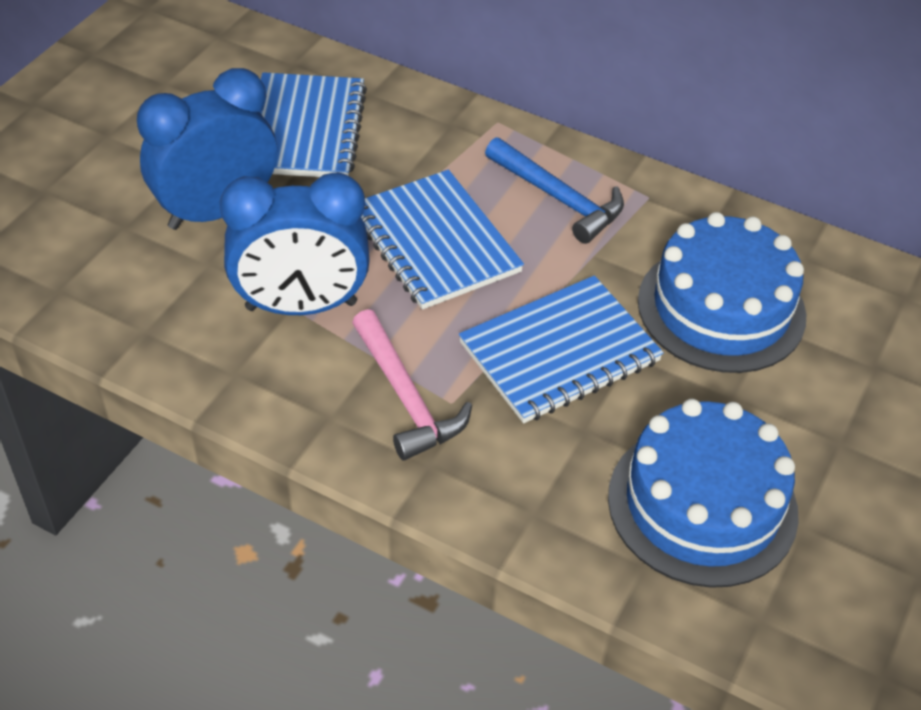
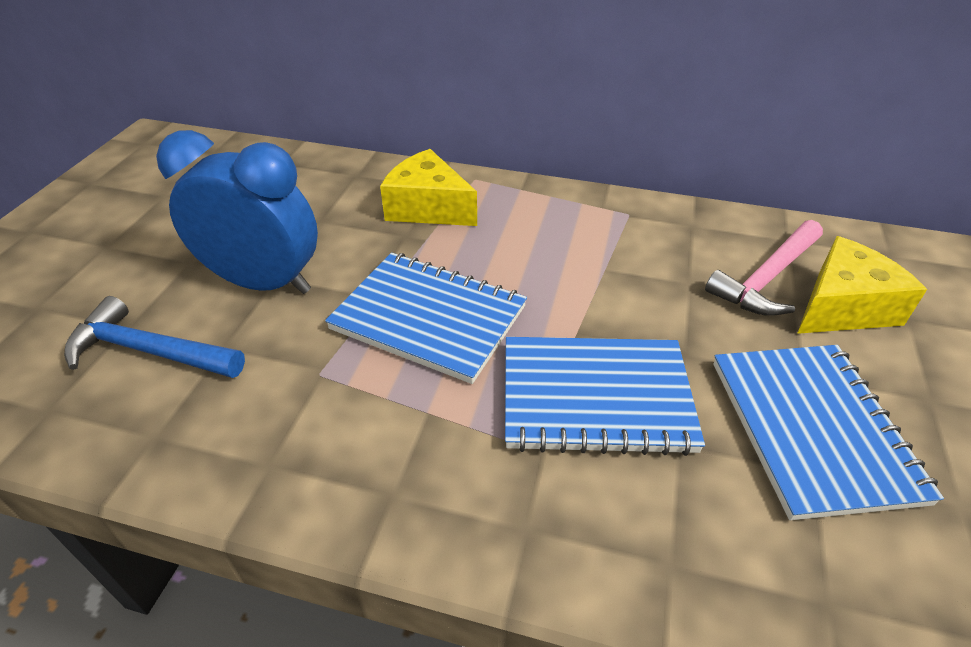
blue cake: [608,399,799,588] [638,212,806,373] = 2 -> none = 0
blue clock: [137,68,277,230] [220,172,370,315] = 2 -> [156,130,318,294] = 1
yellow cheese: none = 0 -> [380,149,477,226] [797,236,927,334] = 2

